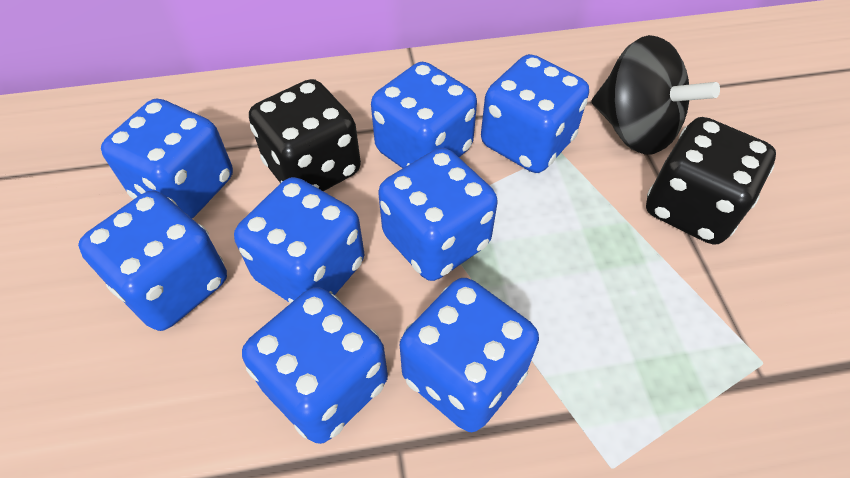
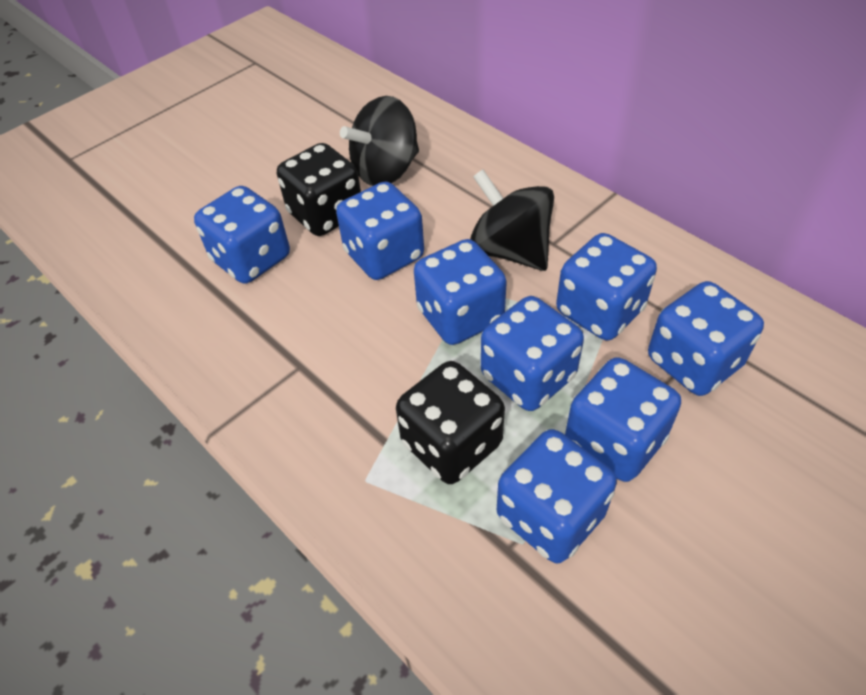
black spinning top: [592,35,720,155] = 1 -> [340,96,419,186] [470,169,554,271] = 2

